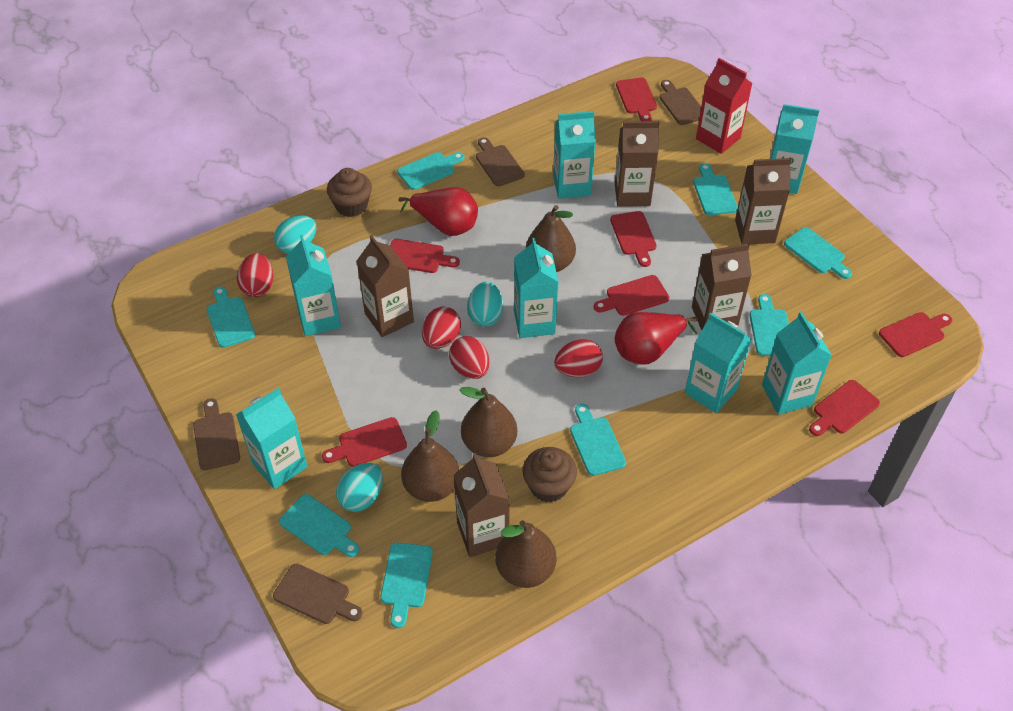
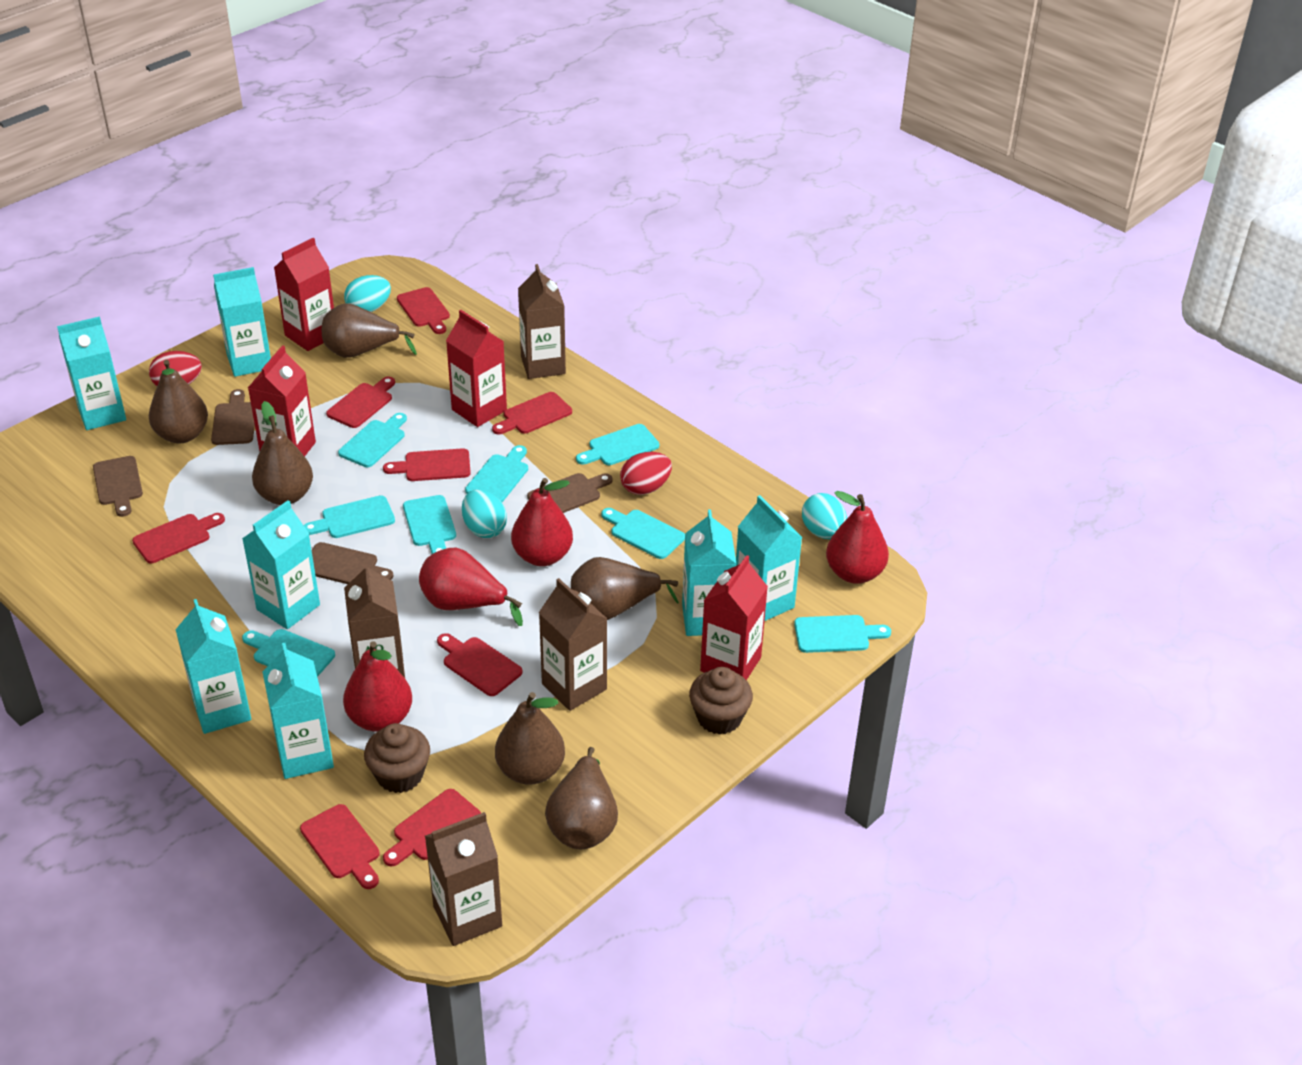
brown carton: [357,235,414,337] [454,453,510,557] [615,121,659,207] [692,243,752,330] [735,158,791,244] = 5 -> [344,561,405,678] [425,812,502,946] [518,264,566,379] [539,578,607,711] = 4
brown pear: [401,410,459,502] [460,387,517,457] [495,520,556,588] [526,205,576,272] = 4 -> [149,360,208,443] [252,401,313,505] [322,303,417,358] [495,692,565,785] [545,747,618,849] [571,557,679,620] = 6
red carton: [696,58,753,154] = 1 -> [248,345,316,457] [274,238,334,351] [446,310,507,427] [700,555,768,680] = 4
red cutting board: [322,417,407,467] [390,239,460,273] [594,275,669,316] [610,211,657,267] [616,78,657,121] [809,380,880,436] [879,312,952,357] = 7 -> [132,513,225,563] [300,804,380,889] [326,377,395,428] [383,448,471,481] [383,789,481,866] [397,287,450,334] [437,633,523,696] [492,392,572,434] = 8
red egg: [237,253,273,297] [422,307,461,349] [449,336,489,379] [554,339,603,377] = 4 -> [149,351,202,386] [620,452,672,495] = 2
red pear: [399,187,478,236] [615,312,698,365] = 2 -> [343,641,412,732] [419,548,523,626] [511,478,573,566] [826,491,889,584] = 4

